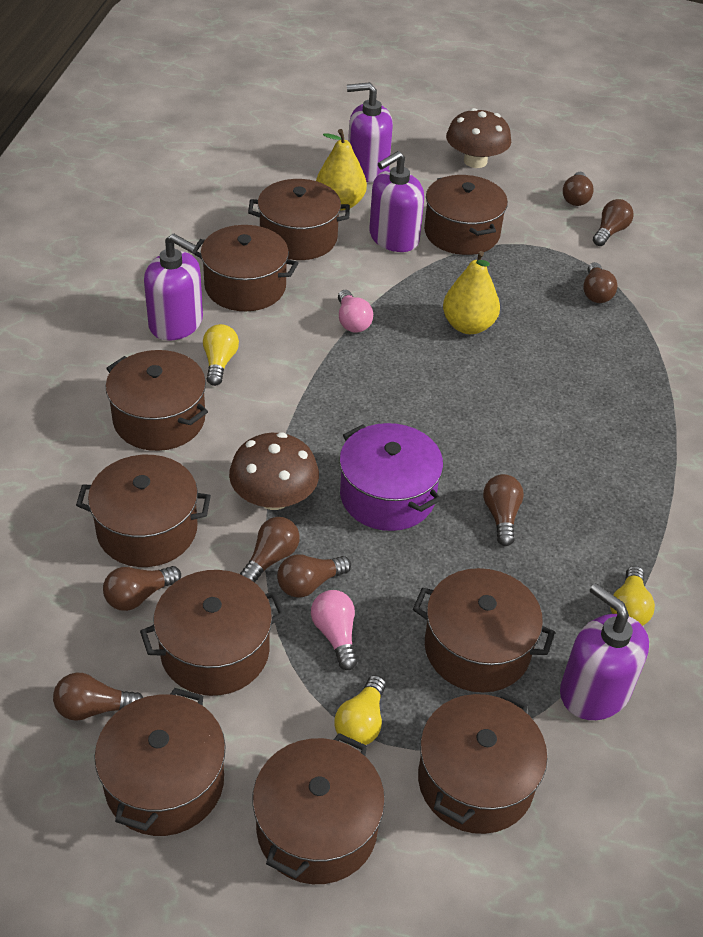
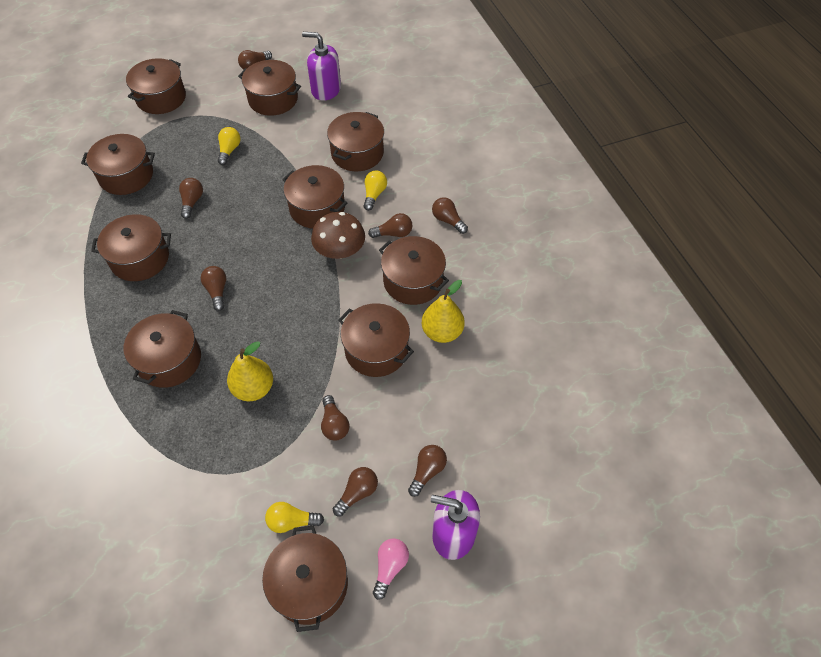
brown mushroom: [229,432,319,510] [446,108,511,168] = 2 -> [311,212,365,259] = 1
pink light bulb: [311,590,357,670] [338,290,373,333] = 2 -> [373,538,409,600] = 1
purple pot: [339,423,443,531] = 1 -> none = 0
purple soap dispenser: [144,234,203,341] [347,82,393,182] [369,151,424,252] [560,583,649,720] = 4 -> [302,32,341,101] [431,490,480,560] = 2

